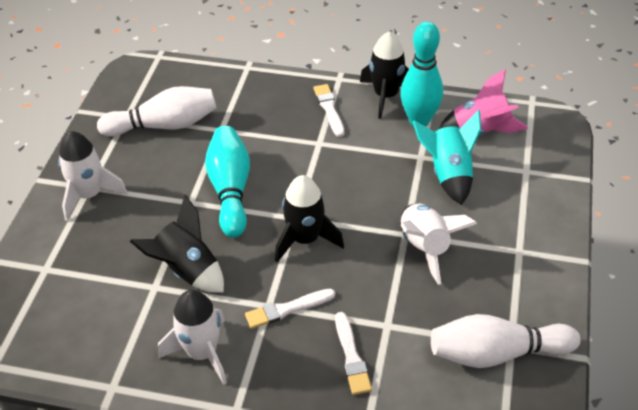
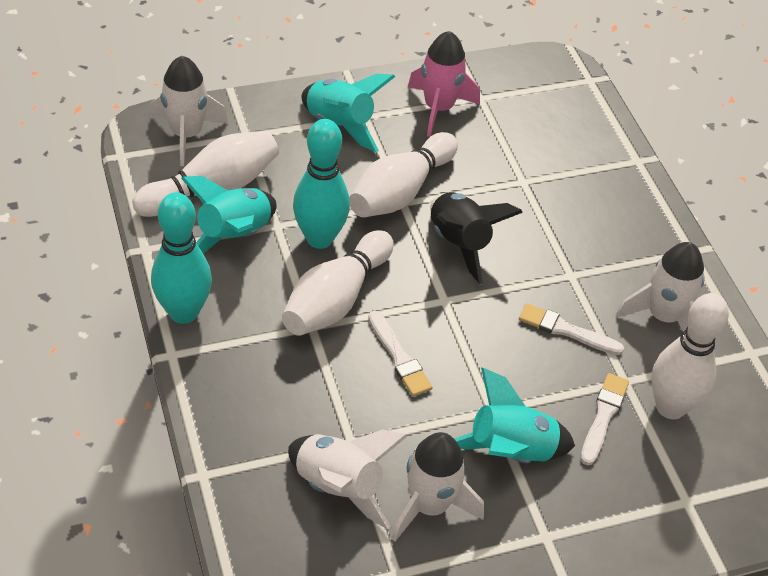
black rocket: [130,195,224,293] [275,175,344,262] [360,32,409,119] = 3 -> [431,192,523,284] = 1
turquoise rocket: [413,110,481,205] = 1 -> [181,176,277,254] [302,74,395,152] [454,368,575,463] = 3
white bowling pin: [97,86,216,137] [431,314,581,368] = 2 -> [132,131,279,217] [282,230,394,336] [349,132,458,218] [651,293,729,419] = 4
white rocket: [58,131,128,221] [158,290,227,385] [401,204,477,285] = 3 -> [150,56,228,166] [288,430,407,530] [392,432,484,542] [616,242,705,332] = 4

